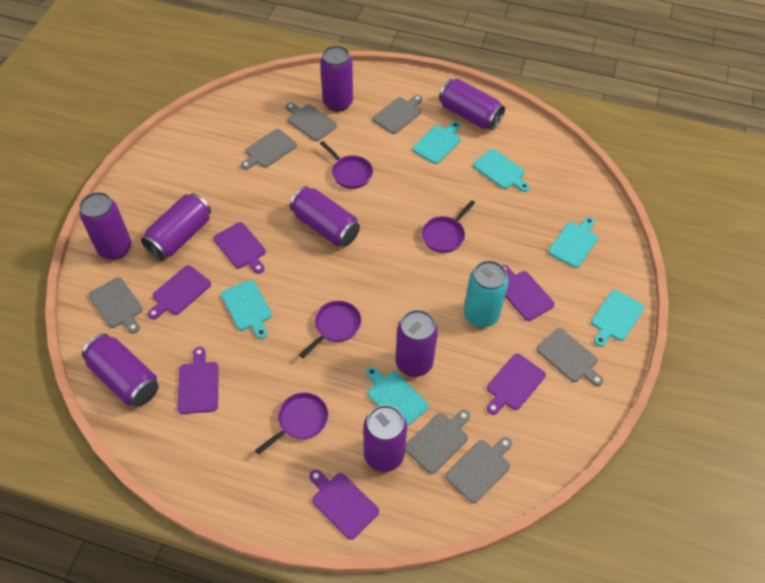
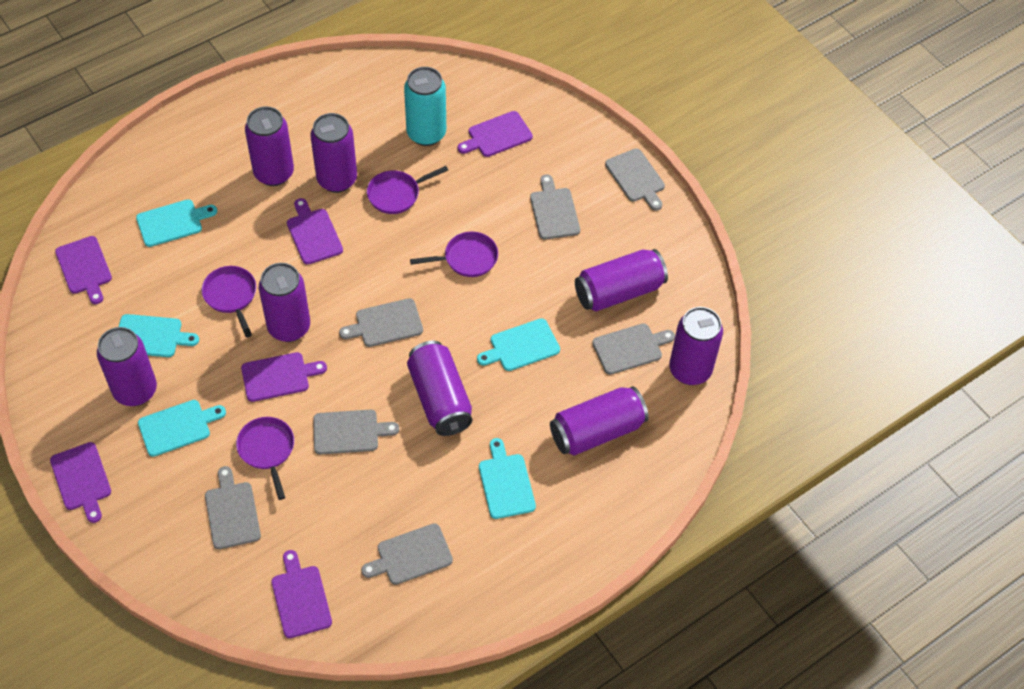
turquoise cutting board: [221,280,272,339] [366,367,429,426] [412,122,461,164] [473,149,530,192] [548,217,598,268] [591,290,644,347] = 6 -> [119,314,199,357] [136,199,217,247] [138,400,226,457] [477,318,560,371] [479,438,536,519] = 5

